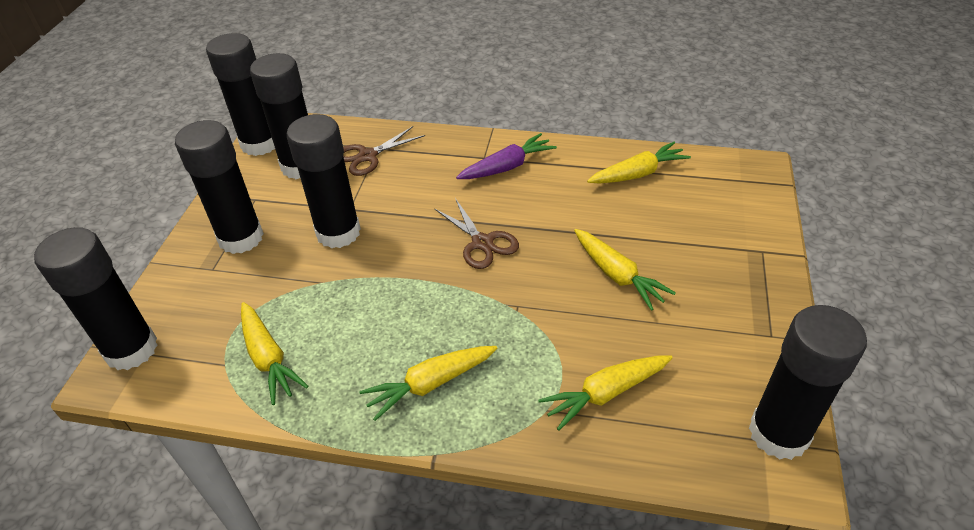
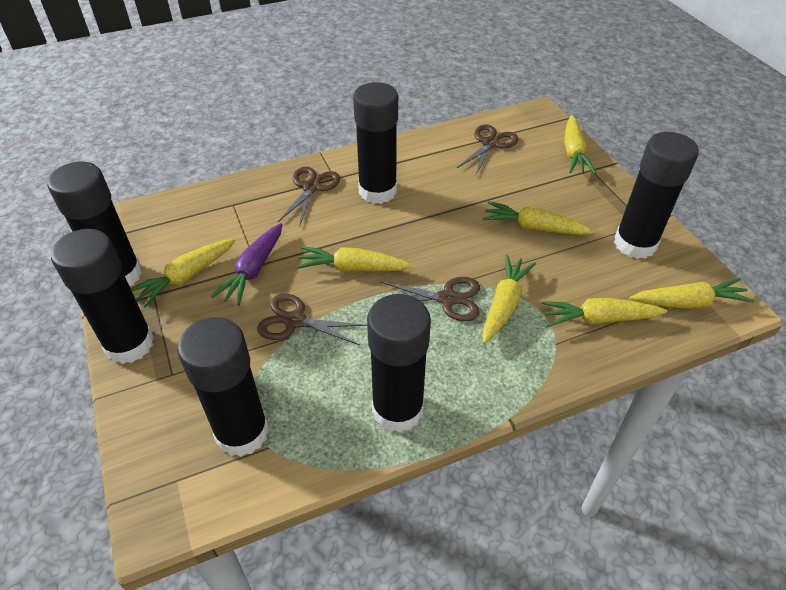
brown scissors: [343,126,425,176] [434,198,519,269] = 2 -> [257,294,367,345] [278,167,340,228] [381,277,480,321] [457,124,519,175] = 4
yellow carrot: [241,302,308,405] [359,346,497,421] [538,355,673,431] [574,229,676,311] [587,142,691,184] = 5 -> [131,238,236,308] [296,246,413,272] [482,254,536,344] [483,201,594,235] [541,298,668,327] [564,115,596,174] [630,278,754,309] = 7

